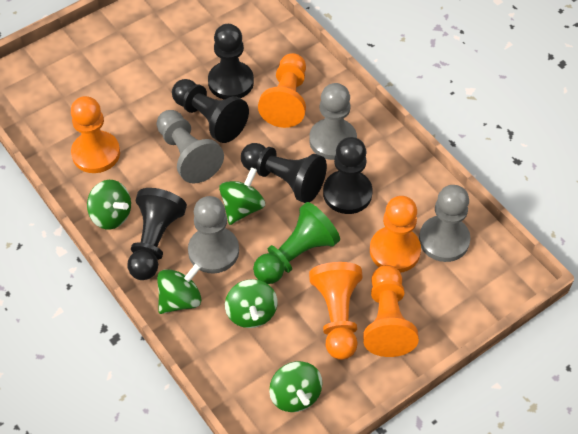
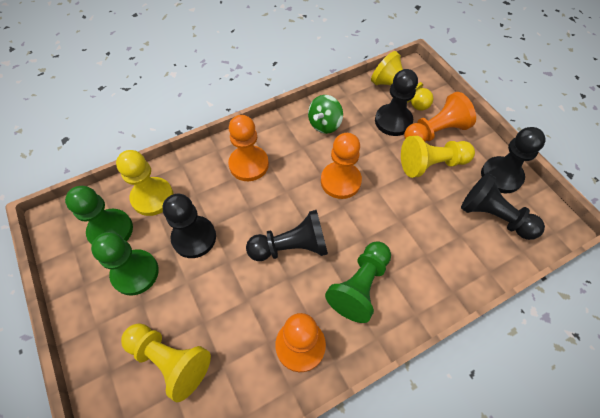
green pawn: [253,202,340,284] = 1 -> [65,186,133,245] [91,232,159,296] [325,241,391,323] = 3
green spinning top: [87,180,131,230] [157,263,201,314] [219,167,265,225] [225,279,277,328] [269,361,322,412] = 5 -> [308,95,343,134] = 1
grey pawn: [157,110,224,183] [188,196,239,274] [309,83,357,160] [419,185,471,262] = 4 -> none = 0
orange pawn: [71,96,120,173] [258,53,306,128] [309,262,363,360] [363,265,419,357] [370,196,421,273] = 5 -> [228,115,269,181] [275,313,326,372] [321,133,362,199] [404,92,476,141] = 4
yellow pawn: none = 0 -> [116,150,173,216] [121,323,211,402] [371,51,434,111] [401,136,475,178] = 4

